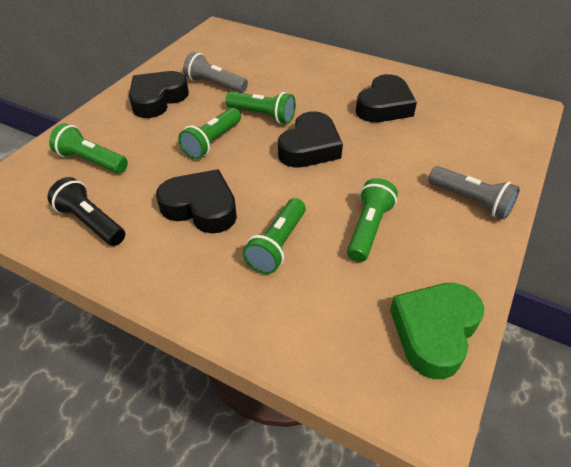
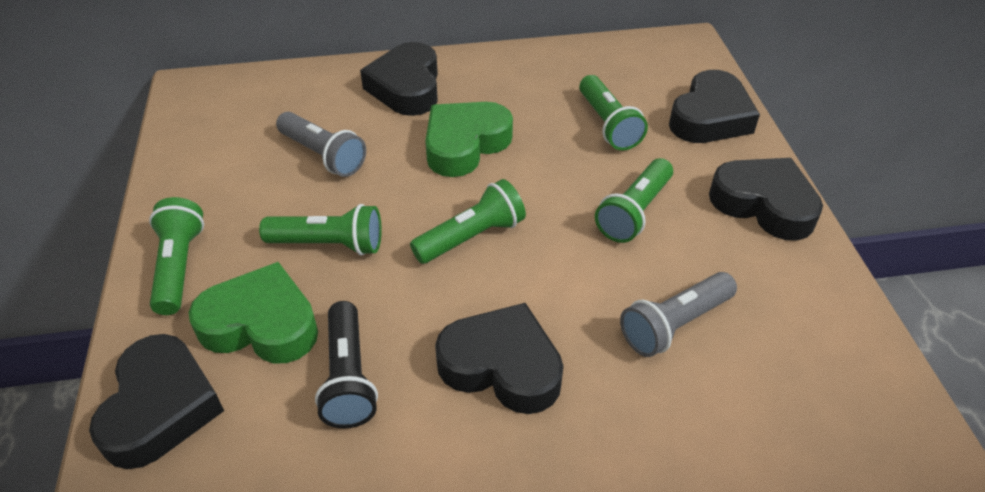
black heart: [129,71,189,118] [156,169,237,234] [278,111,343,168] [356,74,417,122] = 4 -> [89,334,224,469] [360,42,438,116] [435,303,563,414] [669,70,760,143] [709,158,823,240] = 5
green heart: [390,283,484,379] = 1 -> [188,262,318,363] [425,102,513,177] = 2

